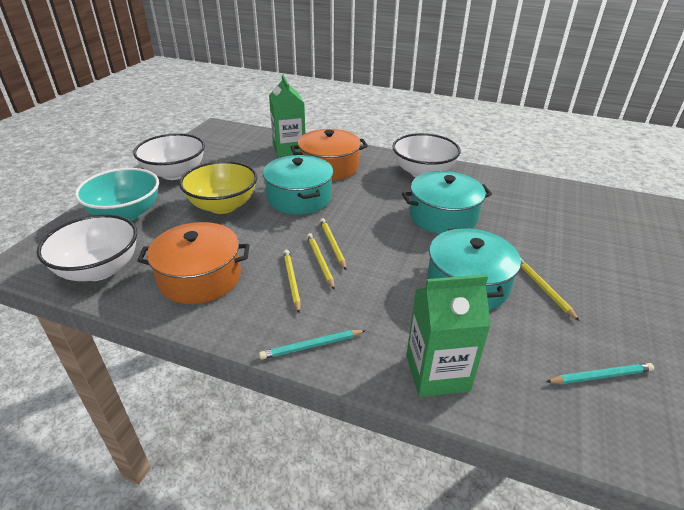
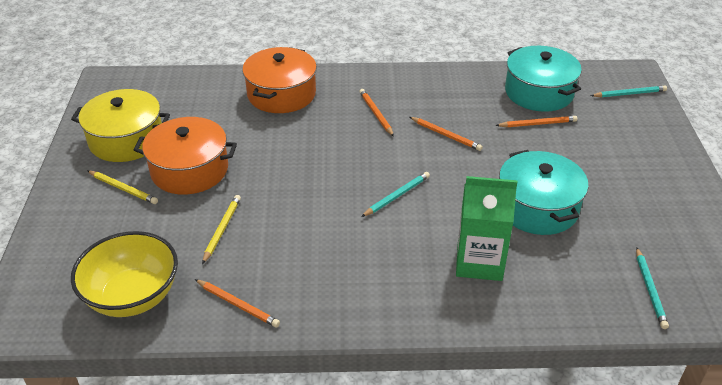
green carton: [269,75,305,157] [406,274,491,397] = 2 -> [456,176,517,281] = 1
orange pencil: none = 0 -> [195,279,280,327] [359,89,394,136] [410,117,483,151] [495,116,577,127] = 4
turquoise bowl: [75,168,159,221] = 1 -> none = 0
turquoise pencil: [259,330,366,360] [546,363,654,384] = 2 -> [361,172,430,217] [591,86,667,97] [636,248,669,329] = 3
turquoise pot: [263,155,333,215] [402,171,492,234] [427,228,521,310] = 3 -> [499,150,588,235] [505,46,582,112] = 2
white bowl: [37,214,137,281] [133,133,205,180] [392,133,461,177] = 3 -> none = 0
yellow pencil: [283,250,301,314] [307,233,335,290] [320,218,346,270] [520,258,579,321] = 4 -> [87,170,158,204] [202,195,241,264] = 2
yellow pot: none = 0 -> [71,89,170,162] = 1

